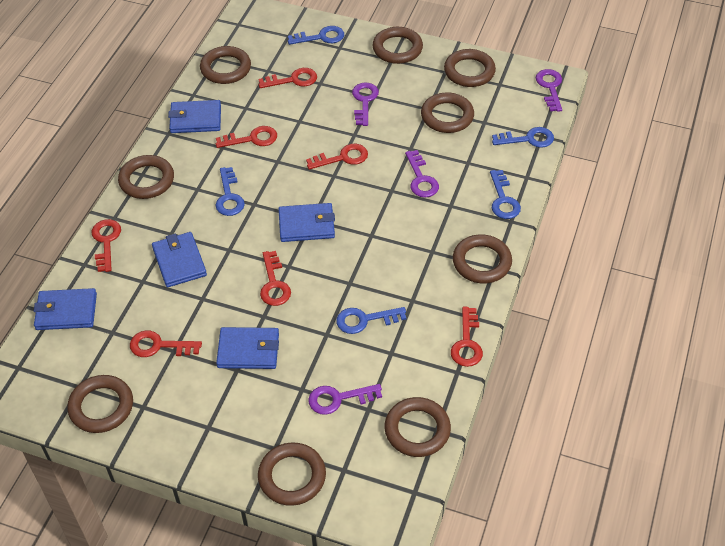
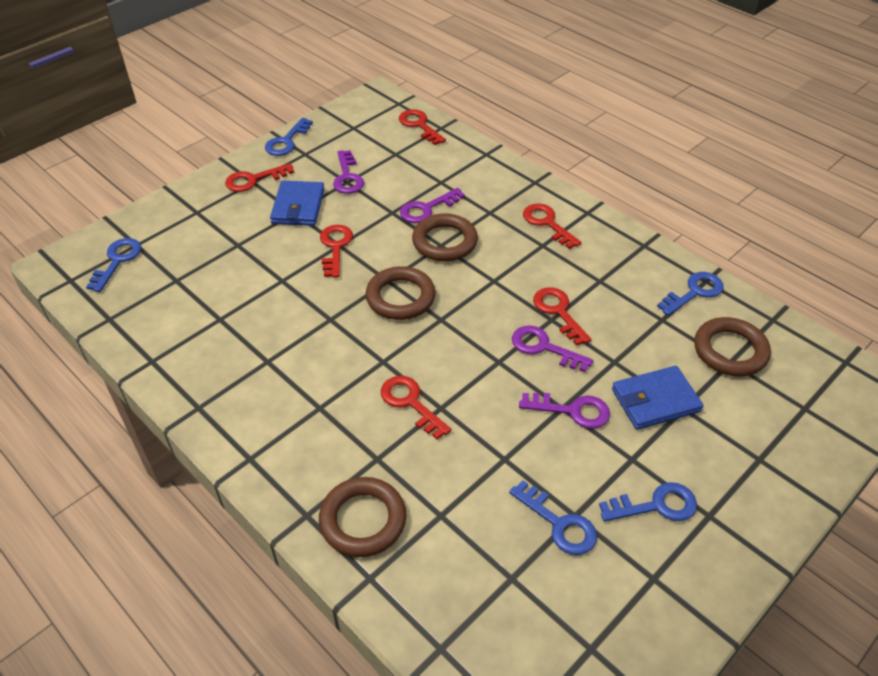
blue wallet: [34,288,97,330] [152,232,207,288] [168,100,221,133] [216,327,279,369] [278,203,335,242] = 5 -> [270,181,325,226] [612,366,703,430] = 2
brown ring: [67,375,133,433] [118,155,174,199] [200,46,251,84] [258,443,326,506] [372,27,423,64] [384,397,451,457] [421,92,474,133] [444,49,496,87] [453,235,512,283] = 9 -> [319,477,407,557] [365,266,436,320] [412,213,478,261] [694,317,771,377] = 4
red key: [92,219,121,272] [130,330,202,357] [216,126,277,148] [259,68,317,88] [260,251,291,306] [306,144,368,170] [451,307,483,367] = 7 -> [225,163,294,192] [320,225,353,278] [381,376,451,439] [399,109,446,145] [523,203,581,249] [533,287,591,346] = 6

